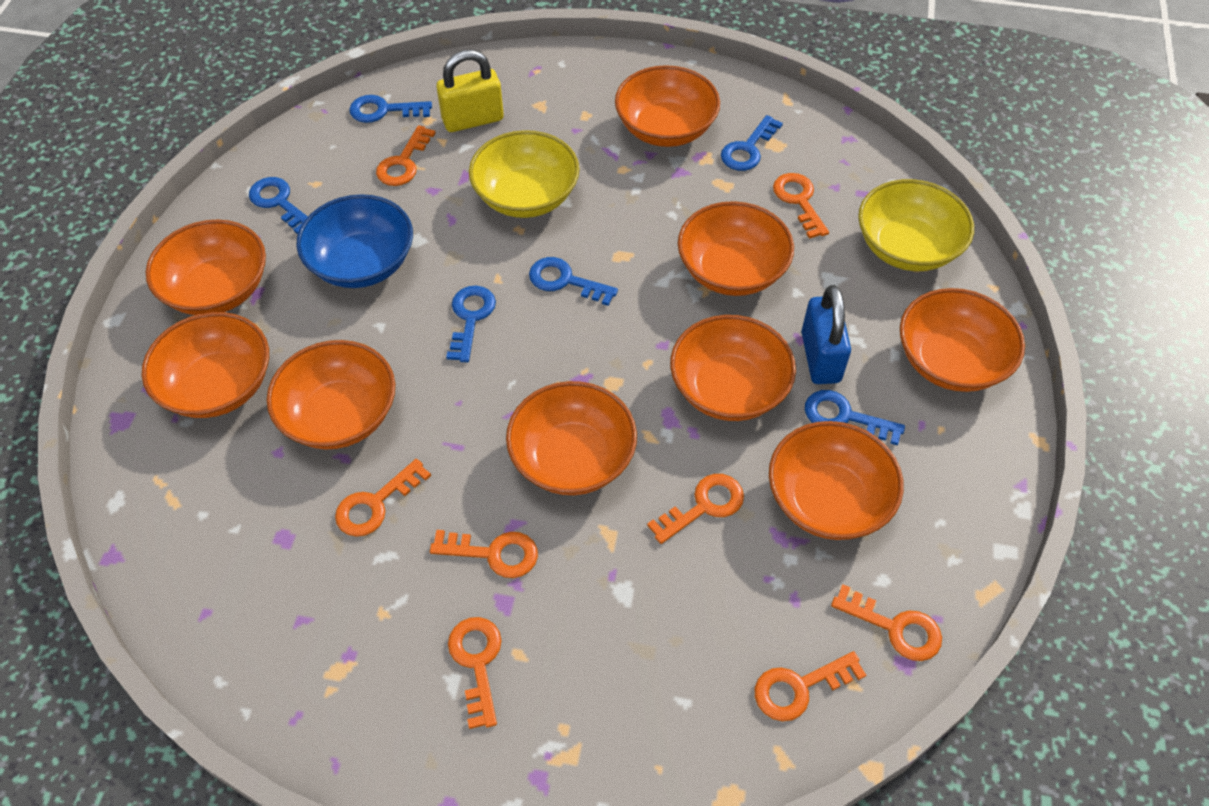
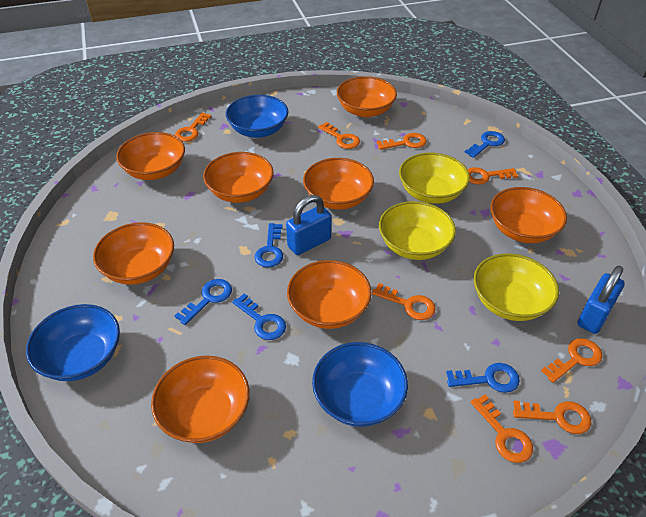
blue bowl: [296,194,413,288] = 1 -> [26,304,120,381] [226,95,288,138] [312,342,408,427] = 3
blue key: [249,177,308,234] [349,95,432,123] [446,286,496,362] [529,257,618,306] [721,115,783,171] [805,390,905,445] = 6 -> [175,279,232,325] [232,293,286,340] [255,223,283,267] [446,363,520,393] [464,131,505,158] = 5
blue padlock: [801,285,851,384] = 1 -> [286,195,331,255] [577,266,625,334] = 2
orange bowl: [142,312,269,418] [146,219,266,315] [267,340,395,449] [506,381,637,495] [615,65,720,147] [670,315,796,421] [678,201,794,296] [769,421,904,540] [900,288,1025,392] = 9 -> [93,222,174,285] [116,132,185,180] [151,356,249,443] [203,152,274,203] [287,260,371,329] [303,158,374,210] [337,76,397,117] [490,187,567,243] = 8
yellow bowl: [469,130,580,218] [858,179,974,271] = 2 -> [379,201,456,260] [399,153,470,204] [474,253,559,321] = 3
yellow padlock: [437,50,504,132] = 1 -> none = 0

